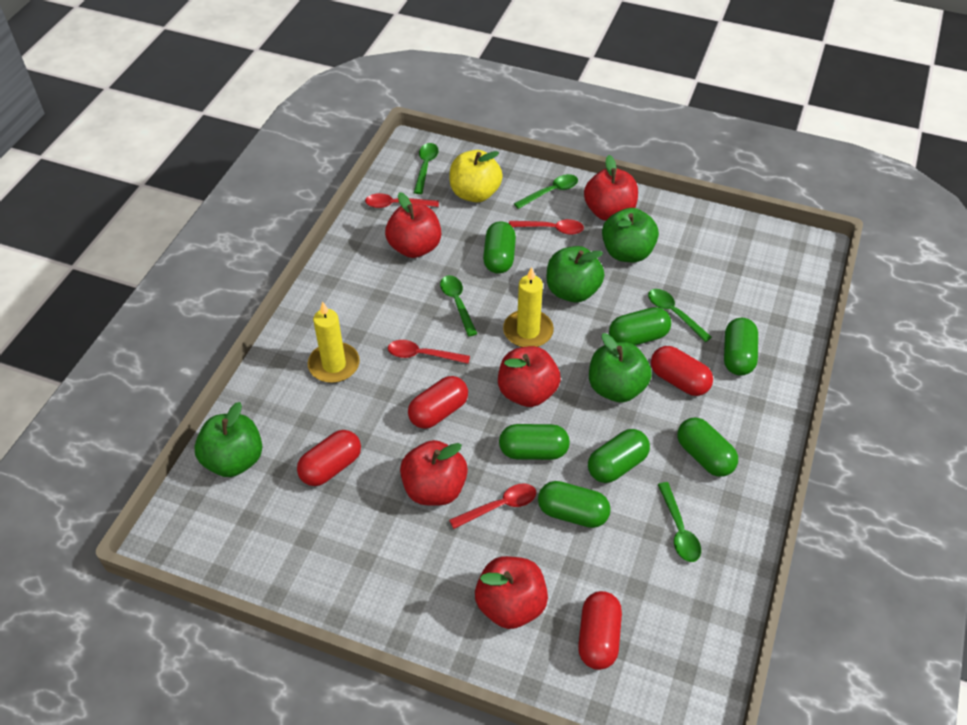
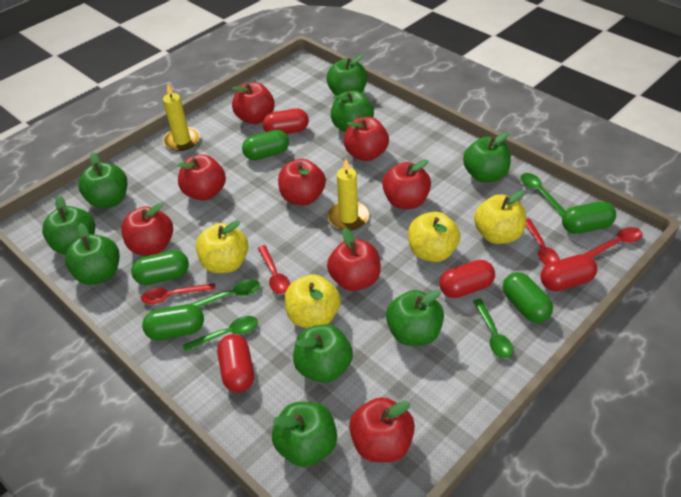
green apple: [194,402,262,477] [547,246,604,303] [589,333,652,403] [602,208,659,262] = 4 -> [42,195,95,255] [65,223,119,285] [78,152,127,208] [272,402,337,467] [293,324,353,383] [326,54,367,95] [331,91,374,132] [386,290,444,346] [463,132,511,183] = 9
green capsule: [483,221,516,274] [499,424,570,460] [538,481,611,528] [588,429,650,483] [609,307,671,346] [677,418,738,477] [724,318,758,376] = 7 -> [131,250,189,285] [142,304,204,340] [242,130,289,160] [503,272,553,323] [562,201,616,234] = 5
green spoon: [414,143,439,194] [440,275,477,337] [514,174,578,209] [648,289,712,342] [658,482,701,562] = 5 -> [183,316,258,352] [191,279,260,307] [473,299,513,359] [521,173,565,216] = 4
red apple: [385,192,441,258] [400,440,468,506] [475,556,548,629] [498,346,561,407] [584,155,638,221] = 5 -> [121,203,173,255] [177,155,226,201] [232,82,275,124] [278,159,326,205] [327,228,381,291] [344,117,389,161] [349,397,415,462] [382,160,431,209] = 8
yellow apple: [449,150,503,202] = 1 -> [196,220,248,273] [285,274,340,328] [408,211,460,262] [474,190,526,244] = 4

